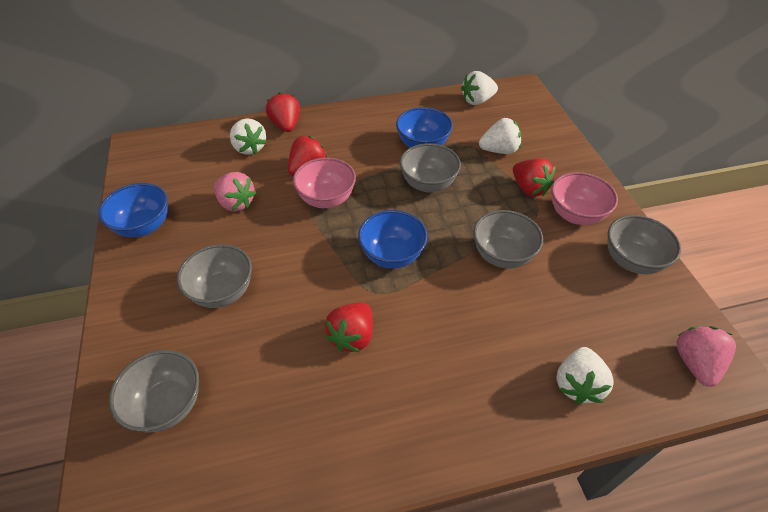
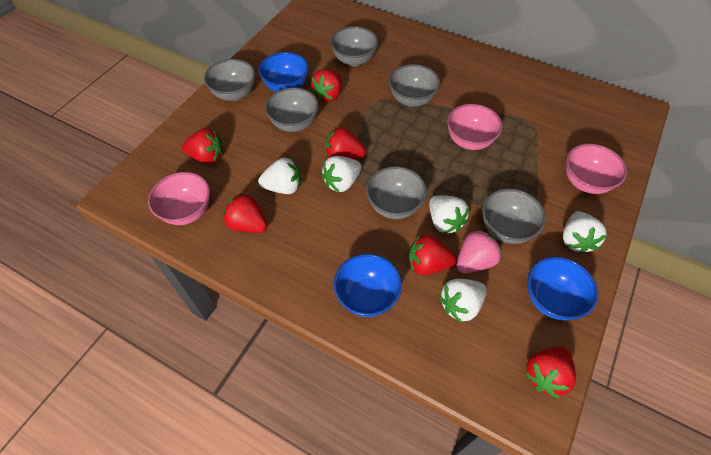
grey bowl: [109,350,199,433] [177,244,252,308] [400,143,461,192] [473,210,543,269] [608,215,681,274] = 5 -> [204,59,255,101] [265,87,319,132] [330,26,378,66] [366,166,427,219] [389,64,440,107] [482,188,546,244] = 6
pink bowl: [293,157,356,208] [551,172,618,225] = 2 -> [148,172,210,225] [447,104,503,150] [566,144,627,194] = 3
pink strawberry: [214,172,257,212] [676,326,736,387] = 2 -> [457,229,502,274] = 1
red strawberry: [266,92,300,132] [288,136,327,176] [325,303,373,352] [513,158,556,196] = 4 -> [182,128,223,164] [223,193,267,233] [311,69,342,102] [325,127,366,160] [409,234,456,275] [525,346,576,398] = 6
white strawberry: [230,118,267,155] [461,71,498,105] [479,118,521,154] [557,347,614,404] = 4 -> [258,158,301,194] [321,156,362,192] [429,195,469,234] [439,279,487,322] [563,211,607,254] = 5

